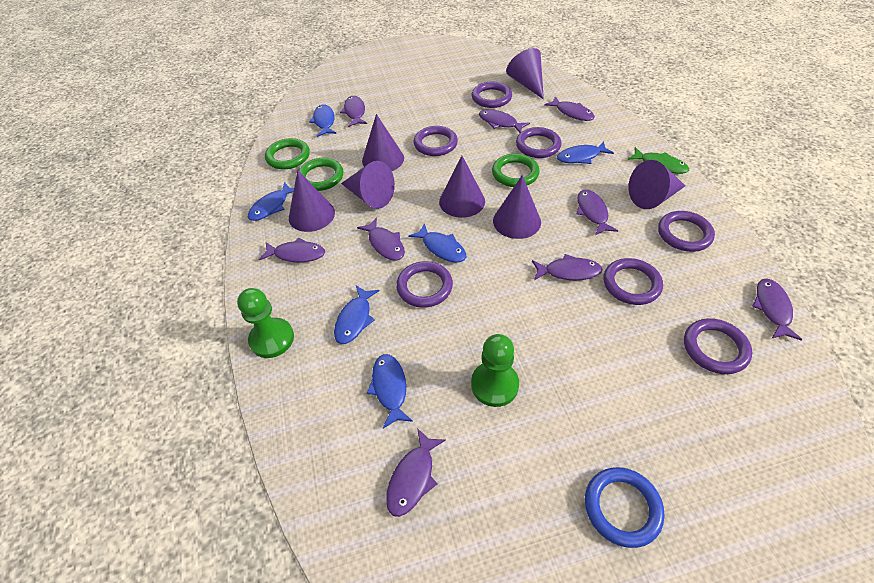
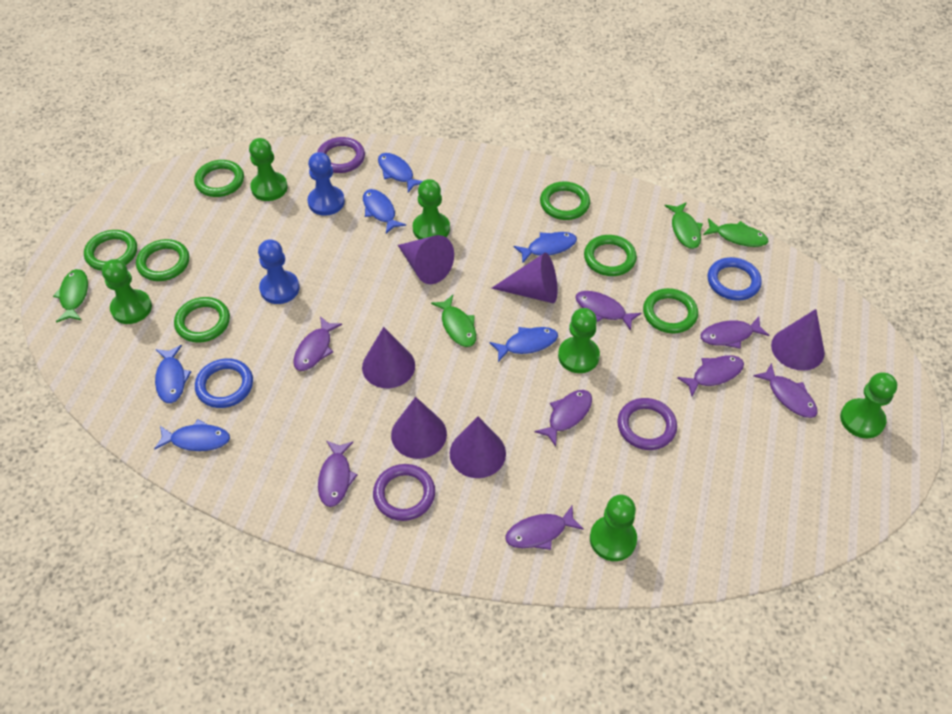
blue pawn: none = 0 -> [258,239,300,304] [307,152,345,216] = 2
blue ring: [585,467,665,548] = 1 -> [195,358,253,408] [708,257,762,301] = 2
green fish: [627,147,689,174] = 1 -> [53,269,88,322] [431,295,476,347] [665,202,703,249] [703,218,769,247] = 4
green pawn: [237,288,294,358] [471,334,519,407] = 2 -> [102,259,152,324] [249,138,288,201] [413,179,450,239] [558,308,600,373] [590,495,637,561] [840,372,897,439] = 6
green ring: [265,138,310,169] [298,158,343,191] [492,154,540,187] = 3 -> [84,230,137,271] [136,239,189,281] [174,297,230,343] [194,160,244,197] [540,181,590,220] [584,235,637,276] [643,288,698,333] = 7
purple cone: [289,170,335,232] [341,161,395,209] [362,114,404,171] [439,156,485,218] [493,175,541,239] [506,48,544,100] [628,160,685,209] = 7 -> [362,327,415,388] [391,397,447,459] [398,235,454,284] [450,416,506,478] [491,253,558,303] [771,309,825,371] = 6
purple fish: [259,238,325,262] [340,96,367,127] [357,217,405,261] [386,428,446,517] [479,109,530,133] [532,254,603,280] [544,96,595,121] [577,190,618,235] [752,279,803,341] = 9 -> [293,316,342,371] [318,441,358,507] [505,506,584,550] [534,390,592,447] [575,291,641,331] [677,355,744,396] [701,317,769,349] [753,363,818,418] = 8
purple ring: [396,261,453,308] [413,126,458,156] [472,82,512,108] [516,127,561,158] [603,258,663,305] [658,211,715,252] [684,318,752,374] = 7 -> [317,137,365,173] [373,464,435,521] [617,398,677,450] = 3

